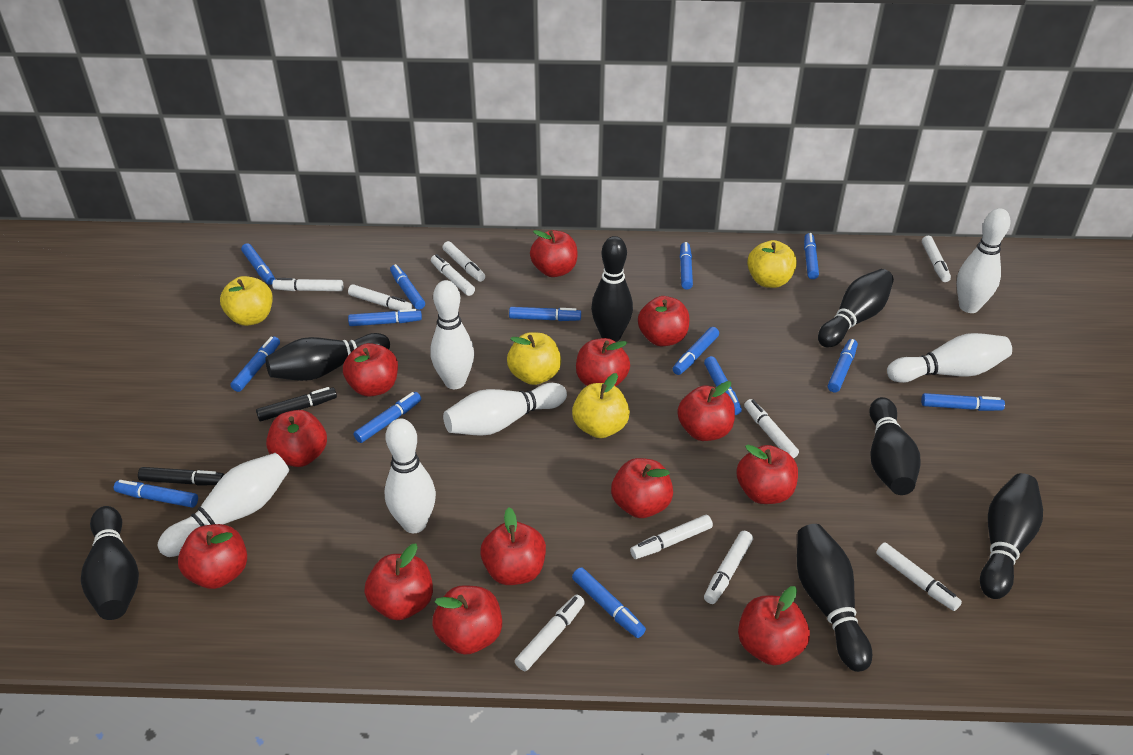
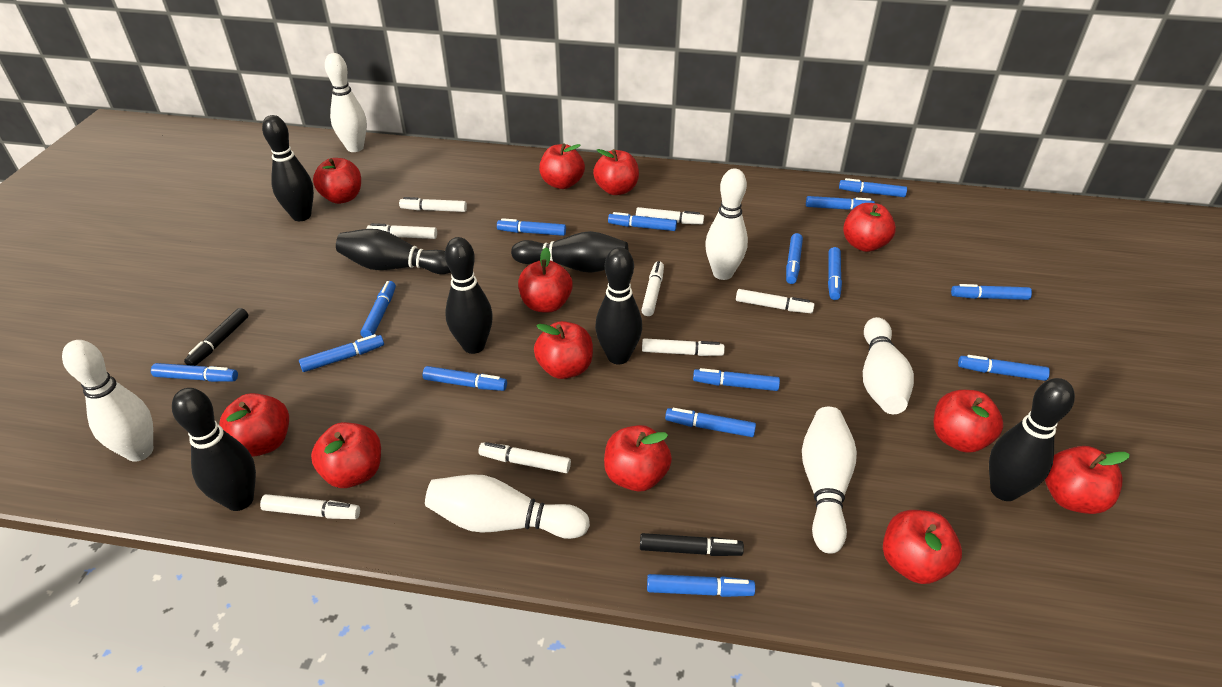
blue marker: [114,480,198,508] [230,336,280,392] [241,243,275,285] [348,309,422,326] [353,392,421,443] [390,264,425,310] [509,307,581,321] [572,567,646,638] [673,327,719,375] [680,242,693,290] [704,356,742,415] [804,233,819,279] [828,339,858,392] [921,393,1005,411] = 14 -> [151,363,238,382] [299,334,384,372] [360,281,396,338] [423,366,507,391] [497,218,566,236] [608,212,677,231] [647,574,755,597] [665,408,756,437] [693,368,780,391] [786,233,803,284] [806,196,875,210] [828,247,842,300] [839,178,907,197] [951,284,1032,300] [958,355,1050,381] = 15
red apple: [178,524,247,589] [266,410,327,467] [343,343,398,397] [365,543,433,620] [432,585,502,655] [480,508,546,585] [530,230,577,277] [576,338,630,386] [611,458,673,518] [638,296,689,346] [677,381,735,441] [736,445,798,504] [738,586,810,665] = 13 -> [219,393,289,457] [311,422,381,488] [313,158,361,204] [518,247,573,313] [534,321,593,379] [539,143,585,189] [593,149,639,195] [604,425,672,491] [843,203,896,252] [883,510,962,584] [934,390,1004,453] [1045,446,1130,514] = 12
white marker: [272,278,343,291] [348,284,412,311] [431,254,475,296] [442,241,485,282] [515,594,585,671] [630,515,713,559] [704,531,753,604] [744,399,799,459] [876,542,962,611] [922,236,951,282] = 10 -> [260,494,360,519] [367,223,437,239] [399,197,467,212] [478,442,571,473] [636,207,704,224] [641,261,664,316] [642,338,725,356] [736,289,815,313] = 8
yellow apple: [220,276,273,326] [507,332,561,385] [572,373,630,438] [747,240,797,288] = 4 -> none = 0

